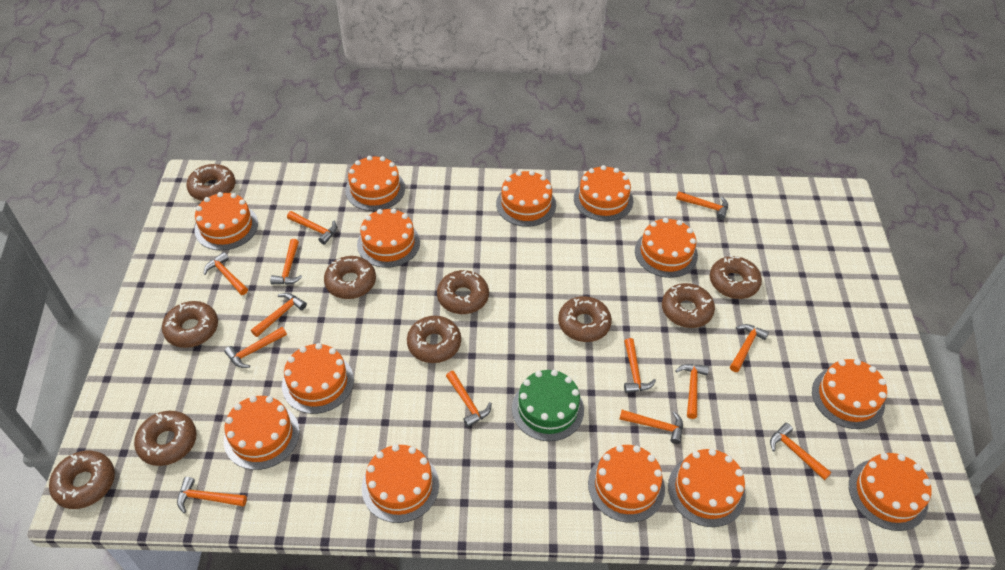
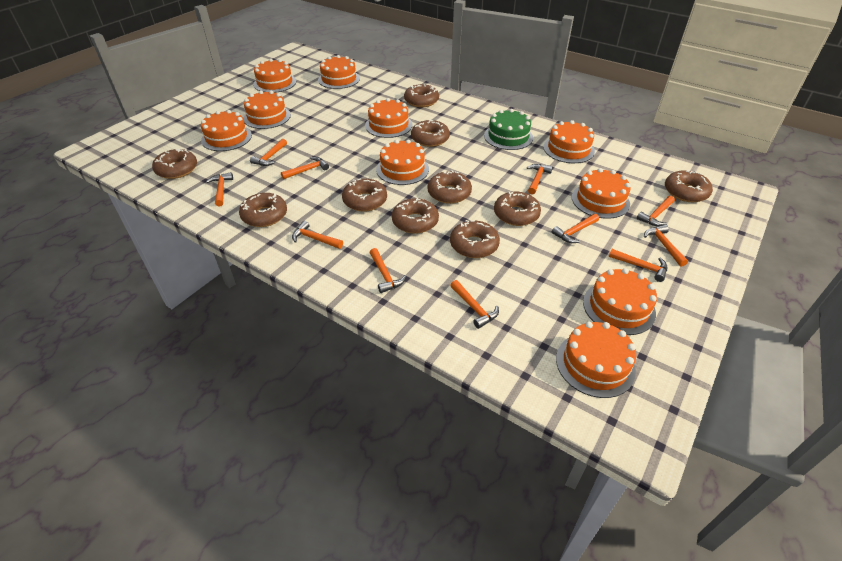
orange cake: [195,192,258,250] [224,396,300,470] [282,343,354,414] [345,156,405,211] [357,208,420,268] [362,444,439,523] [496,170,556,227] [574,165,633,221] [588,445,665,523] [635,218,698,278] [668,449,746,527] [812,359,887,429] [849,453,932,531] = 13 -> [201,110,252,151] [243,91,291,129] [253,59,296,93] [318,55,360,89] [365,98,413,138] [376,139,429,185] [543,120,595,163] [556,321,636,398] [572,168,630,219] [583,268,657,335] = 10
orange hammer: [177,477,247,513] [204,252,248,295] [224,327,287,368] [251,293,307,337] [270,239,302,284] [287,211,337,245] [446,371,492,427] [619,410,683,444] [624,338,656,393] [675,364,709,419] [676,191,728,220] [730,324,769,372] [770,423,831,480] = 13 -> [206,172,233,206] [250,139,287,166] [281,157,329,179] [292,221,343,249] [369,248,406,293] [450,280,499,329] [527,164,553,195] [552,214,599,243] [609,249,667,282] [637,196,675,226] [644,225,688,267] = 11

